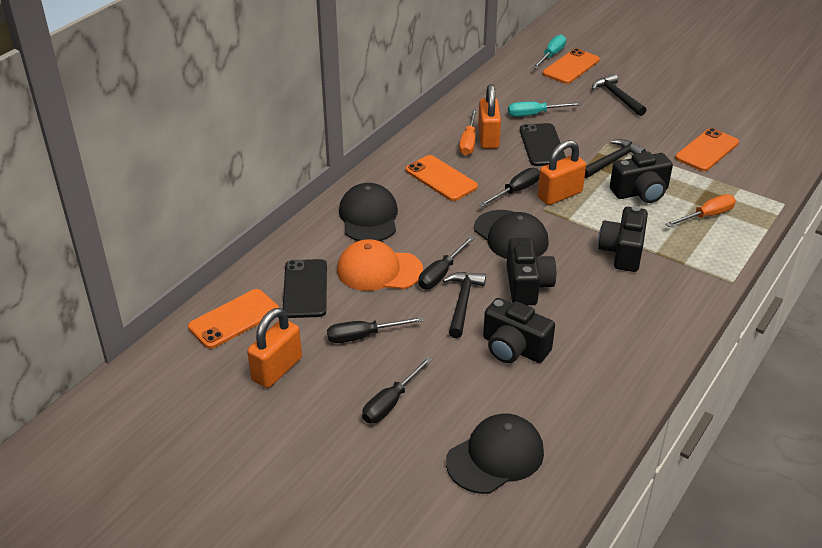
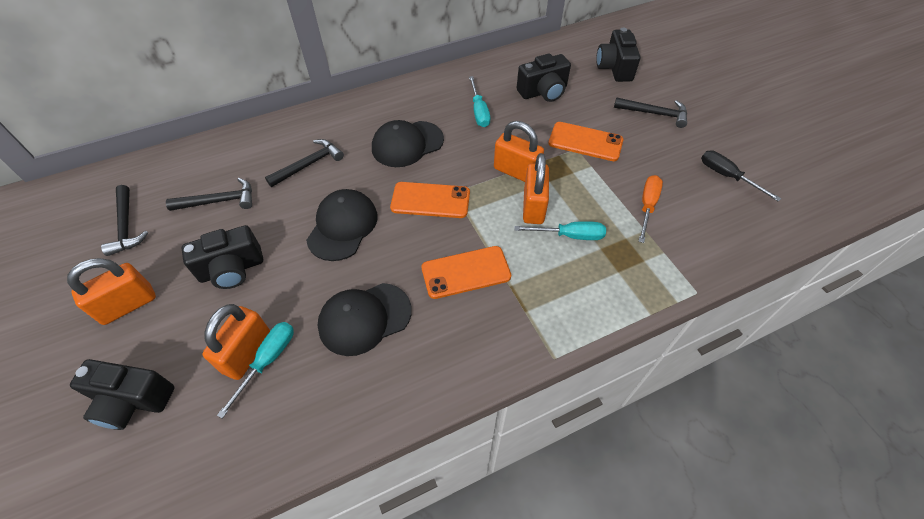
black hammer: [443,272,486,338] [585,139,646,178] [592,74,647,116] = 3 -> [101,185,148,256] [166,178,252,211] [265,139,344,187] [614,97,687,128] = 4
black phone: [283,259,327,318] [520,123,566,166] = 2 -> none = 0
black screwdriver: [327,317,424,343] [362,357,432,423] [419,236,474,289] [479,168,540,207] = 4 -> [701,150,781,202] = 1
orange cap: [337,239,423,291] = 1 -> none = 0
orange padlock: [247,308,302,388] [478,84,501,149] [538,140,586,205] = 3 -> [67,258,156,325] [202,304,270,380] [494,121,544,182] [523,153,549,224] = 4
orange phone: [188,289,279,349] [406,155,478,201] [543,48,600,84] [675,128,739,171] = 4 -> [390,182,470,218] [421,246,511,299] [548,122,623,161] = 3
orange screwdriver: [459,110,477,155] [665,194,736,227] = 2 -> [638,175,663,243] = 1
turquoise screwdriver: [508,102,581,117] [532,34,566,69] = 2 -> [217,322,294,419] [469,76,490,127] [514,221,606,240] = 3

